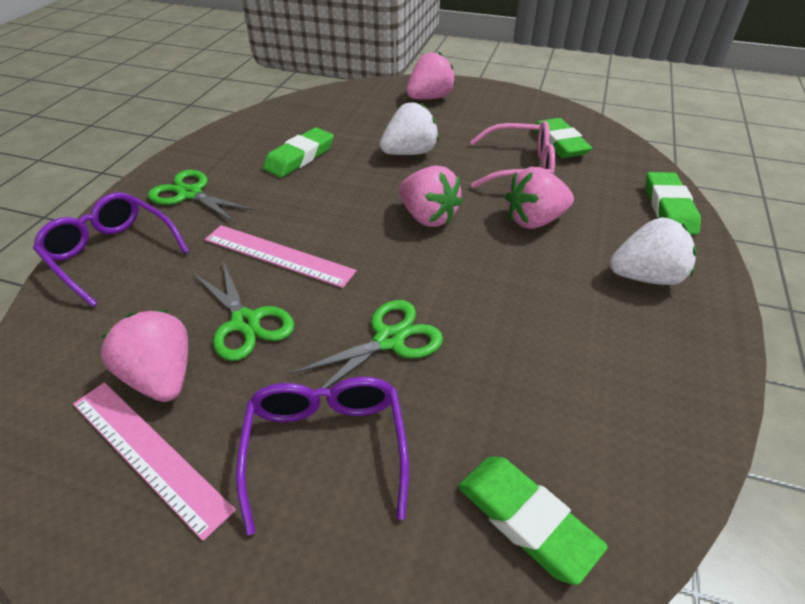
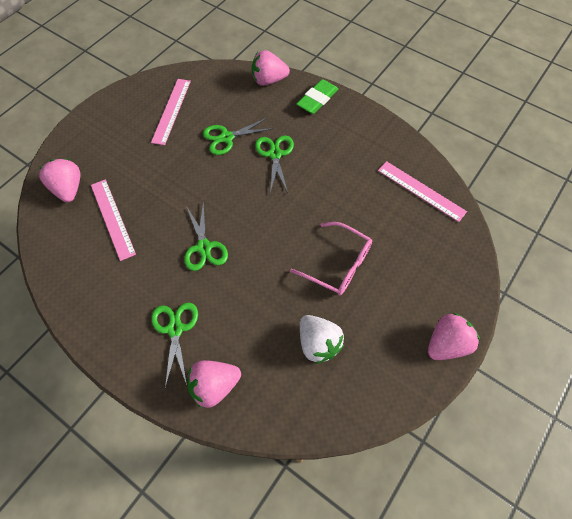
green eraser: [263,128,334,178] [458,457,608,585] [535,118,592,158] [646,172,701,235] = 4 -> [296,79,338,114] = 1
green scissors: [148,170,256,224] [193,262,294,361] [291,300,443,389] = 3 -> [151,303,198,388] [184,201,228,271] [203,118,274,155] [255,136,294,193] = 4
pink ruler: [73,383,236,541] [205,225,357,288] = 2 -> [91,179,136,261] [151,79,191,145] [378,161,467,222] = 3
purple glasses: [33,192,189,307] [236,377,409,535] = 2 -> none = 0
white strawberry: [380,102,439,155] [610,217,697,285] = 2 -> [300,315,344,364] = 1

